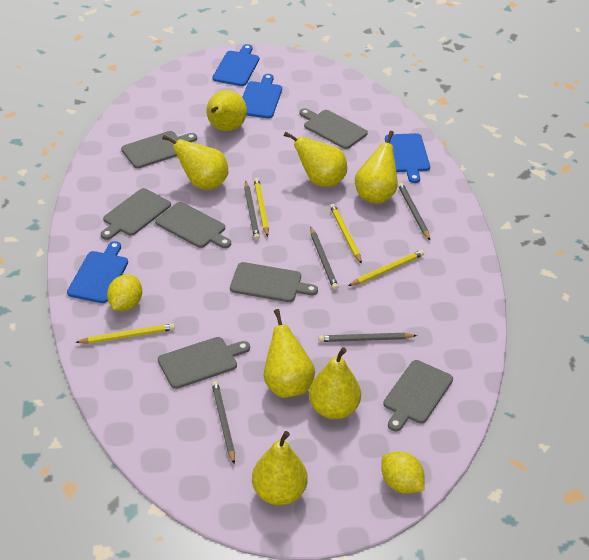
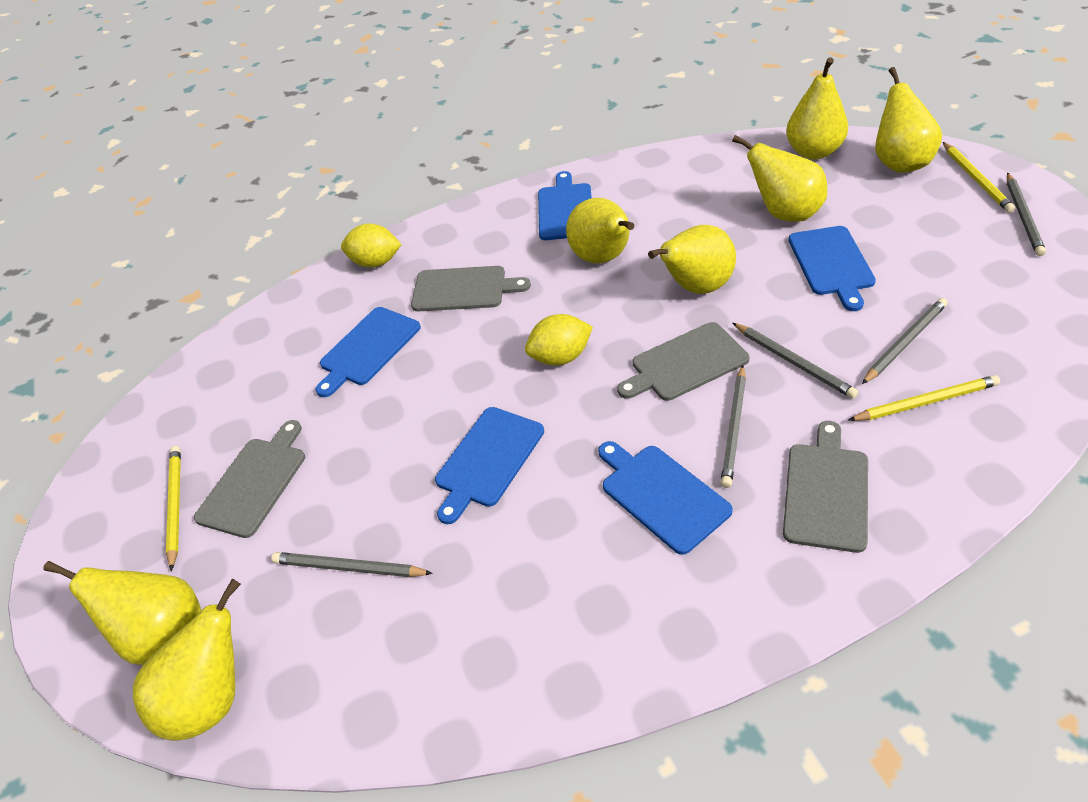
blue cutting board: [67,241,128,303] [212,44,259,86] [242,74,282,118] [385,133,430,183] = 4 -> [315,307,421,397] [435,407,544,524] [538,171,592,240] [598,441,733,555] [788,226,876,311] = 5
grey cutting board: [101,188,171,240] [121,131,197,168] [155,202,231,248] [158,337,250,389] [230,262,318,302] [299,108,368,149] [383,360,453,431] = 7 -> [194,420,305,538] [411,266,531,311] [617,322,749,401] [783,421,868,553] = 4
yellow pencil: [75,324,175,344] [254,178,269,237] [330,204,362,264] [348,250,424,286] = 4 -> [166,446,181,571] [849,375,1000,421] [943,142,1015,213] = 3

